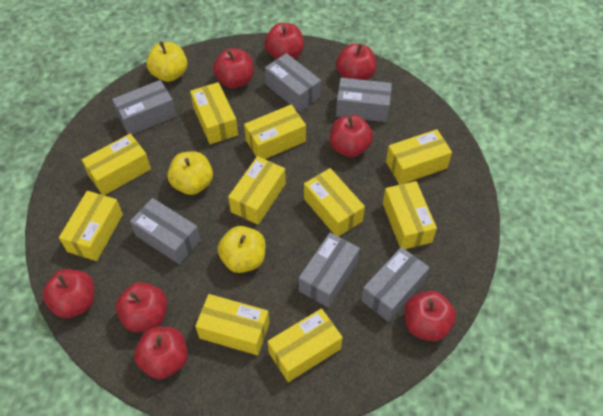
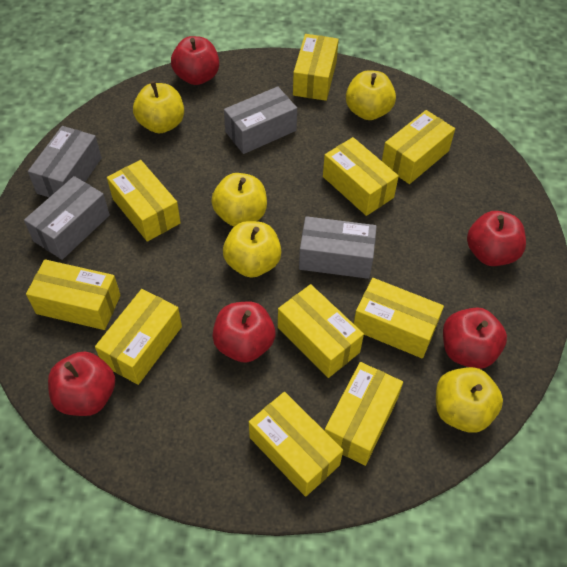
grey box: [112,80,176,134] [130,198,201,264] [265,53,321,112] [299,233,360,308] [336,78,392,122] [361,247,429,322] = 6 -> [24,176,110,260] [28,126,102,197] [224,86,297,154] [299,216,377,279] = 4
red apple: [42,269,94,318] [116,282,167,332] [134,327,188,379] [213,48,253,88] [265,23,304,59] [330,115,373,157] [336,43,376,80] [405,291,456,341] = 8 -> [48,351,115,416] [171,36,219,85] [212,301,276,363] [443,307,507,369] [467,211,526,266] = 5
yellow apple: [146,41,187,82] [167,151,213,195] [217,226,265,273] = 3 -> [133,81,184,133] [211,173,267,227] [223,221,282,278] [346,70,396,120] [436,367,503,433] = 5

